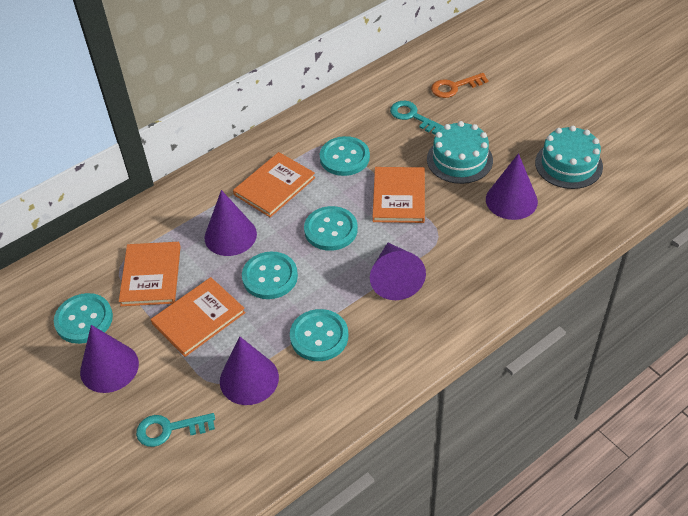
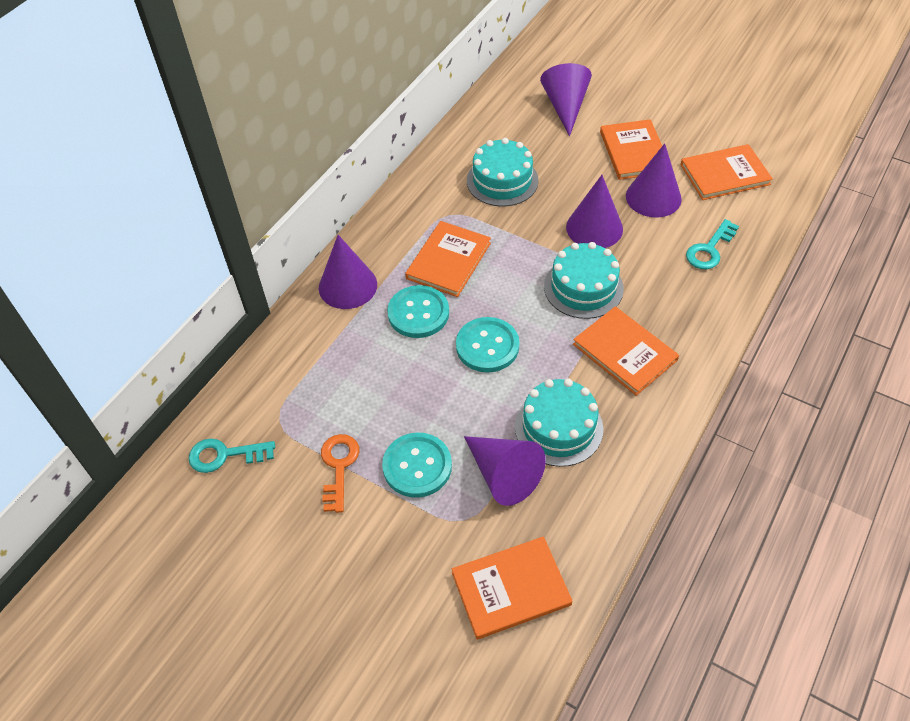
orange book: [119,242,181,306] [150,277,246,357] [233,152,315,217] [373,167,425,223] = 4 -> [405,221,491,297] [452,536,573,639] [573,306,679,396] [600,119,662,180] [680,144,773,200] = 5
turquoise button: [54,293,113,344] [242,252,298,299] [290,309,348,361] [304,206,358,251] [320,136,370,176] = 5 -> [382,433,452,498] [387,285,449,338] [456,317,519,373] = 3
turquoise cake: [427,121,493,184] [535,126,603,189] = 2 -> [467,138,539,207] [515,379,603,467] [544,242,624,319] = 3

